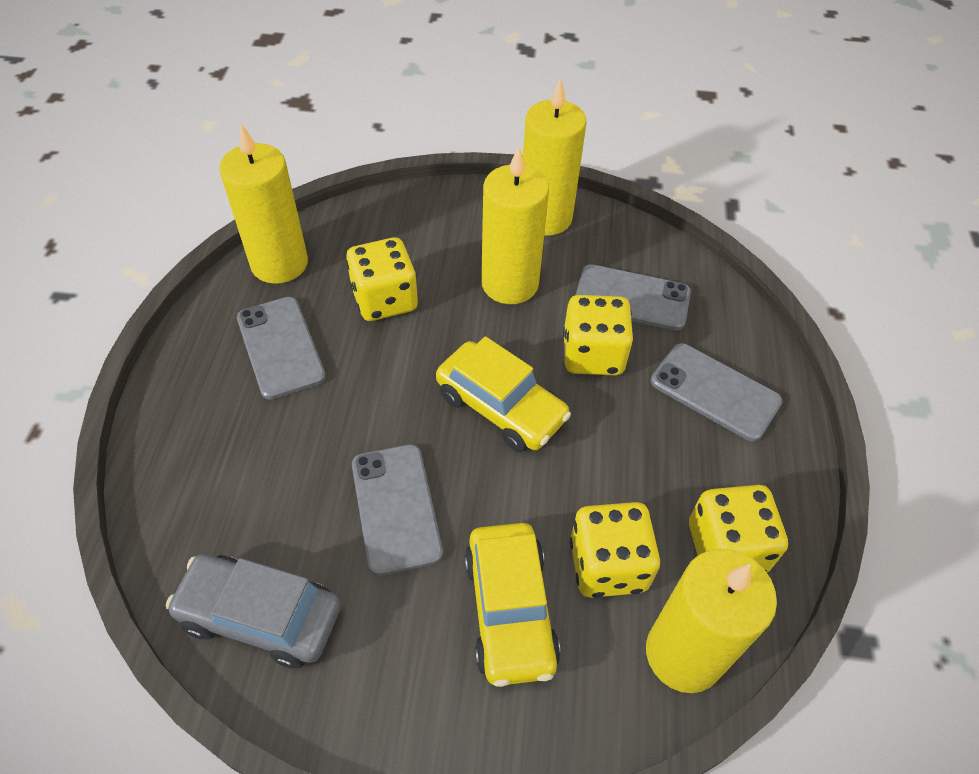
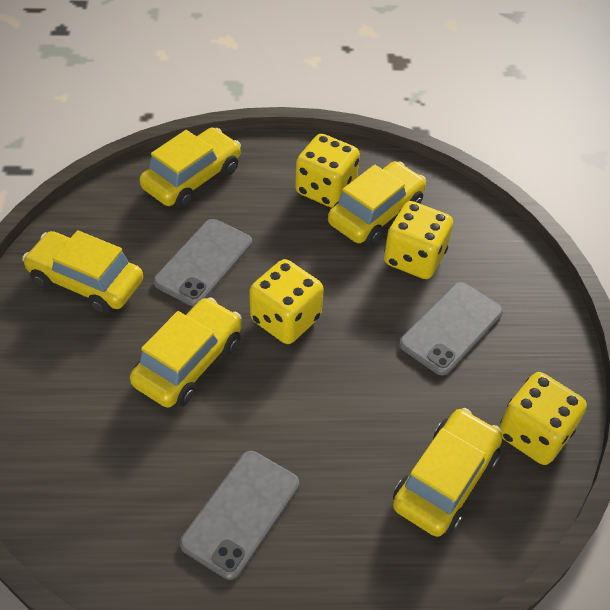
grey car: [166,554,341,668] = 1 -> none = 0
grey phone: [237,297,326,400] [352,444,443,576] [576,264,691,331] [651,343,782,442] = 4 -> [154,219,252,306] [180,451,299,580] [399,282,503,375] = 3
yellow candle: [219,124,308,284] [481,146,549,304] [523,78,586,236] [646,548,777,693] = 4 -> none = 0
yellow car: [436,336,571,452] [464,523,561,687] = 2 -> [22,230,143,314] [130,297,242,408] [139,128,241,208] [328,161,426,246] [393,408,502,537] = 5

